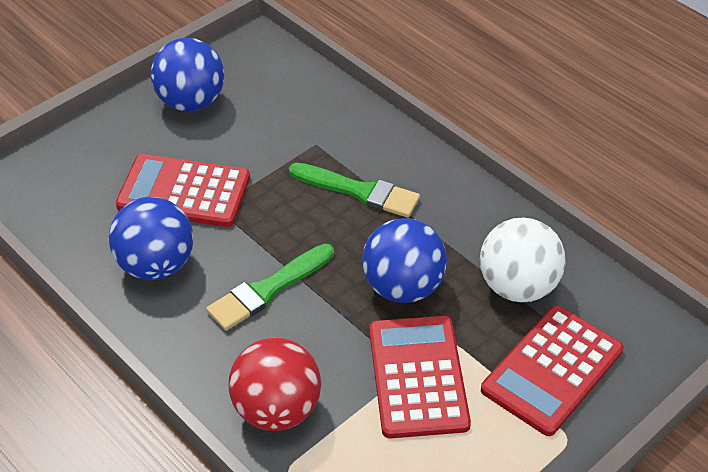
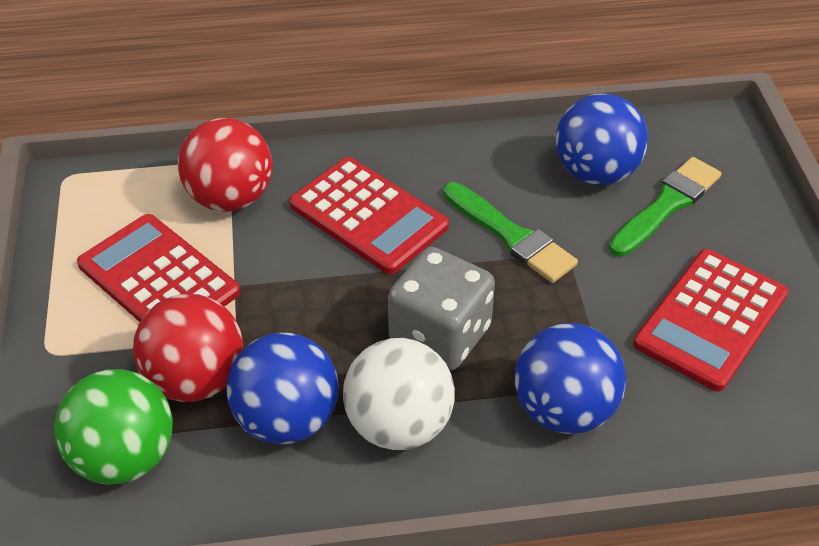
green ball: none = 0 -> [54,369,173,485] = 1
grey dice: none = 0 -> [388,247,495,371] = 1
red ball: [228,338,321,431] = 1 -> [133,294,243,402] [178,118,272,212] = 2

